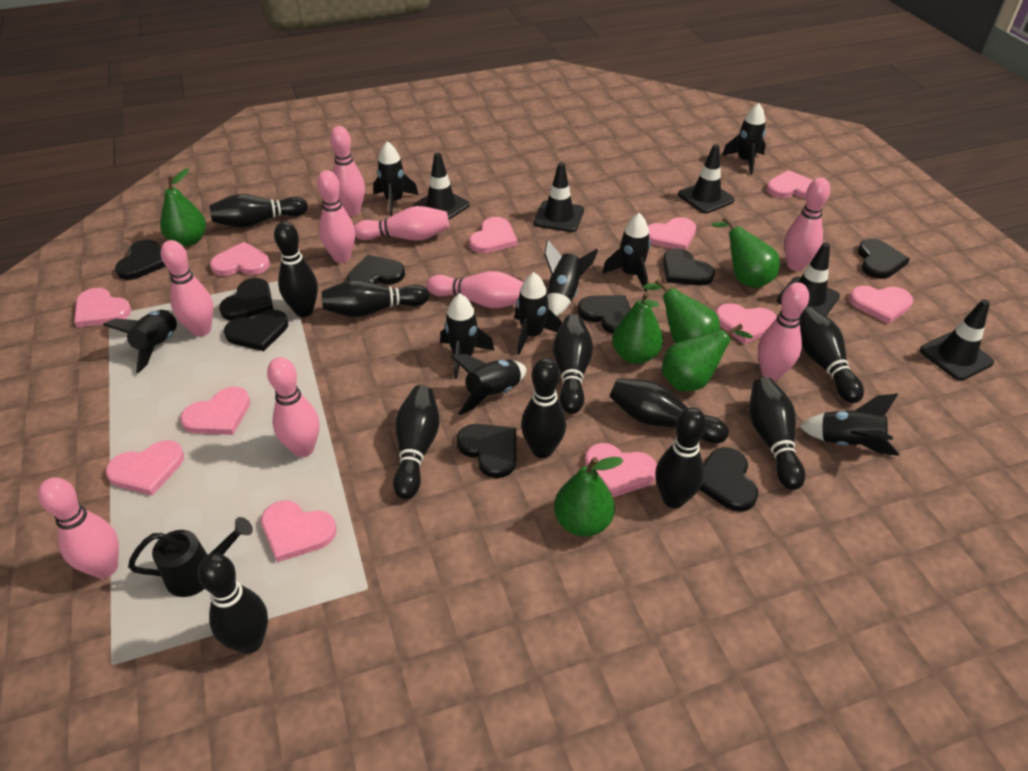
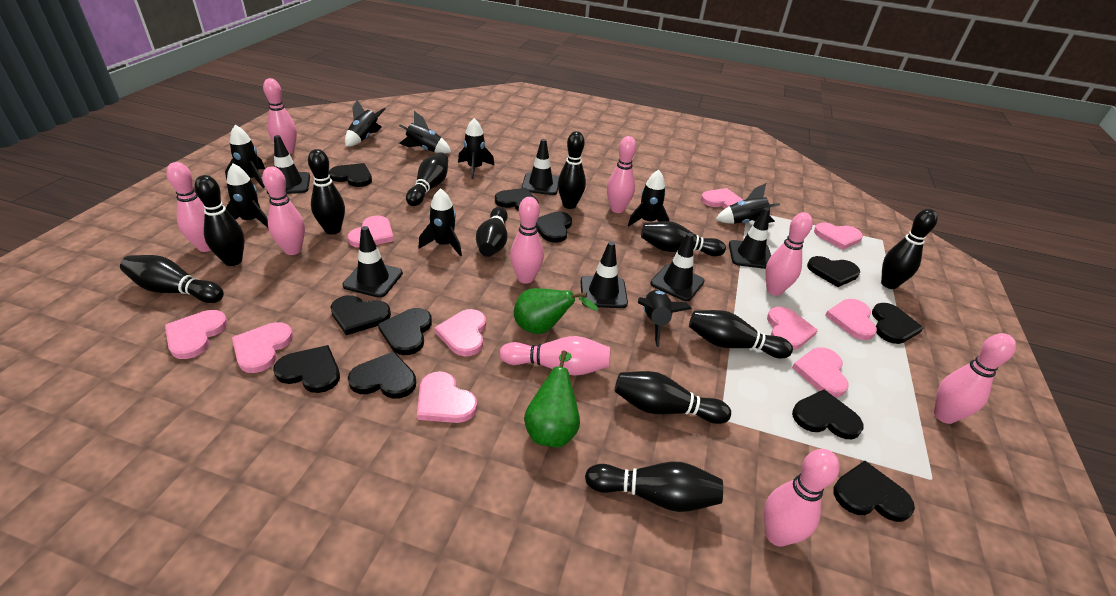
black heart: [115,240,166,280] [219,278,273,320] [224,309,288,351] [347,255,405,285] [457,424,516,478] [578,295,630,334] [663,248,715,286] [699,447,758,512] [858,239,910,279] = 9 -> [273,345,340,393] [329,163,372,187] [331,295,391,335] [348,351,416,399] [378,308,432,355] [495,188,539,211] [536,212,572,243] [792,390,864,439] [807,256,860,287] [833,461,915,522] [872,303,923,344] = 11
black traffic cone: [413,152,470,220] [534,163,584,232] [678,144,735,214] [777,242,840,316] [920,299,994,381] = 5 -> [267,135,310,194] [342,226,403,298] [521,139,559,195] [580,241,628,308] [650,233,704,301] [729,207,771,269] = 6
black watering can: [128,517,253,597] = 1 -> none = 0
green pear: [160,168,206,246] [554,457,624,537] [612,292,663,364] [643,279,720,344] [662,324,753,391] [711,217,780,288] = 6 -> [514,288,598,334] [524,350,580,447] = 2
pink heart: [74,288,131,327] [105,440,184,496] [180,387,250,435] [210,242,270,276] [261,500,337,562] [469,217,517,253] [585,443,657,497] [648,217,696,250] [716,303,777,344] [766,170,813,198] [849,286,913,324] = 11 -> [165,310,228,359] [232,322,293,373] [348,215,394,248] [417,371,477,423] [434,309,486,356] [701,188,743,209] [767,307,818,350] [792,347,849,397] [814,223,863,250] [825,299,877,340] = 10

